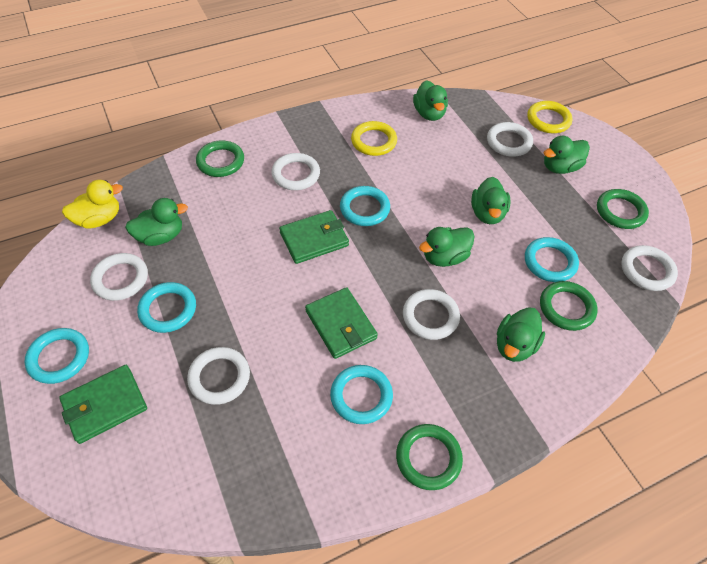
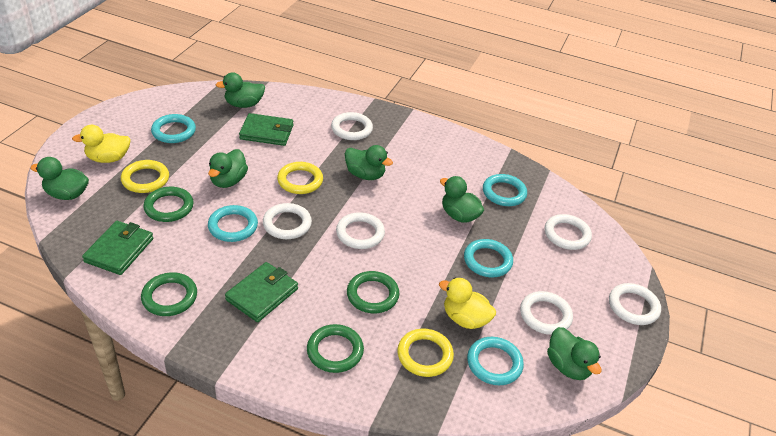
yellow duck: [62,180,123,228] = 1 -> [72,125,131,163] [439,278,496,329] = 2
yellow ring: [351,121,397,156] [527,101,573,133] = 2 -> [121,160,169,193] [277,162,323,194] [397,329,454,377] = 3

